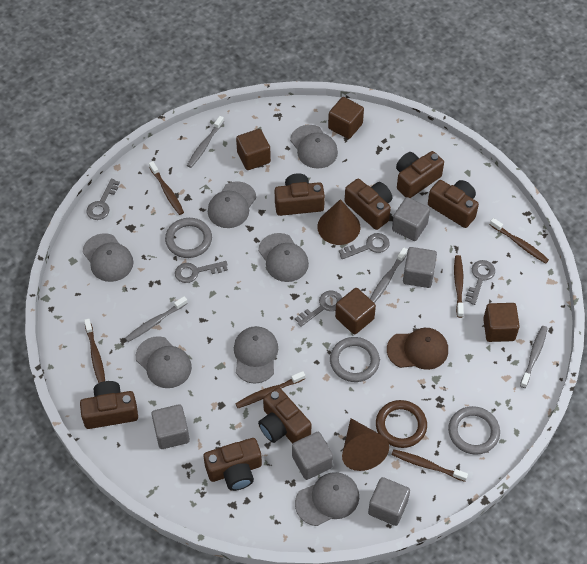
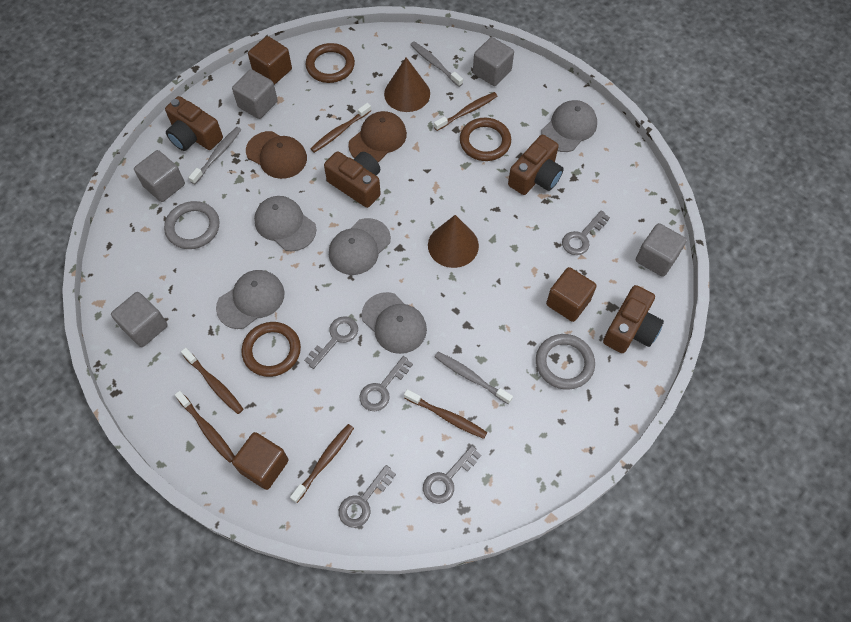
brown camera: [80,381,138,429] [204,438,262,491] [258,387,312,444] [275,173,325,216] [345,179,392,230] [396,151,444,198] [428,180,479,228] = 7 -> [165,96,223,151] [324,151,381,208] [508,135,564,195] [603,285,664,353] = 4
brown cap: [387,328,448,370] = 1 -> [246,131,307,179] [348,111,407,162] = 2
brown cube: [236,129,271,170] [328,97,364,139] [335,288,376,334] [483,303,520,342] = 4 -> [232,432,289,490] [248,36,292,85] [546,267,597,322] = 3
brown ring: [376,400,427,448] = 1 -> [241,322,301,377] [306,43,355,83] [460,118,511,161] = 3
grey cap: [83,233,134,282] [136,336,192,388] [208,181,256,228] [234,326,278,384] [258,233,309,282] [290,125,338,169] [295,472,359,526] = 7 -> [216,270,284,329] [254,196,317,251] [329,218,391,275] [361,292,427,354] [541,100,597,152] = 5
grey ring: [165,218,212,258] [330,337,380,382] [448,406,500,455] = 3 -> [164,201,219,249] [536,334,595,390] = 2
grey toothbrush: [125,296,188,342] [187,116,224,168] [370,247,408,303] [520,326,548,388] = 4 -> [188,127,241,184] [410,42,463,87] [435,352,513,404] = 3

